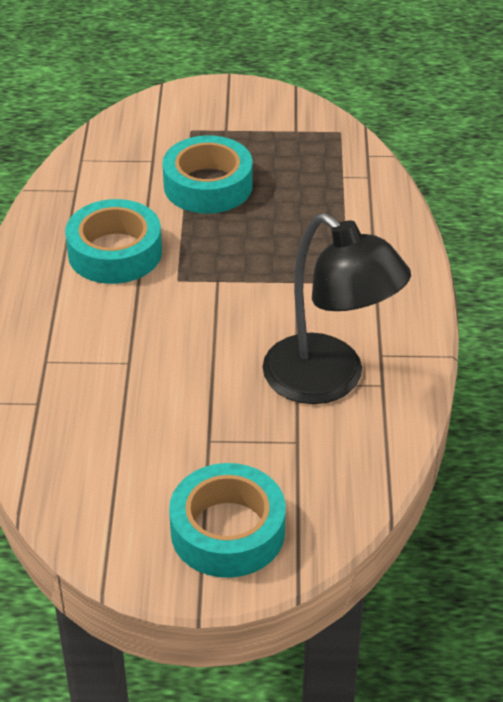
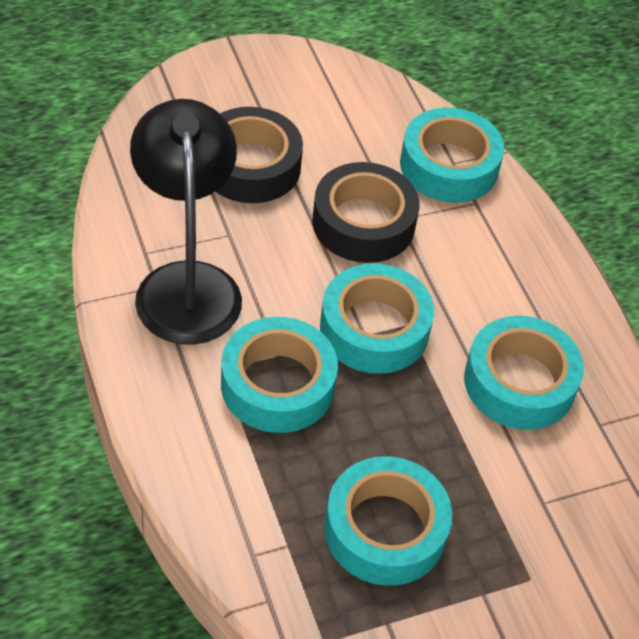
black tape: none = 0 -> [215,107,303,203] [312,162,419,263] = 2
turquoise tape: [65,199,162,284] [162,135,253,214] [169,463,286,578] = 3 -> [221,317,338,433] [320,263,434,374] [324,456,452,586] [400,108,504,203] [464,316,584,430] = 5

